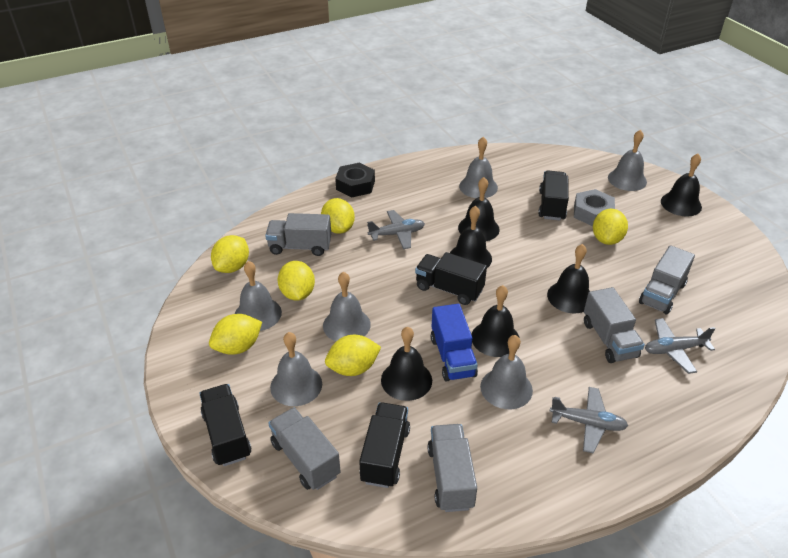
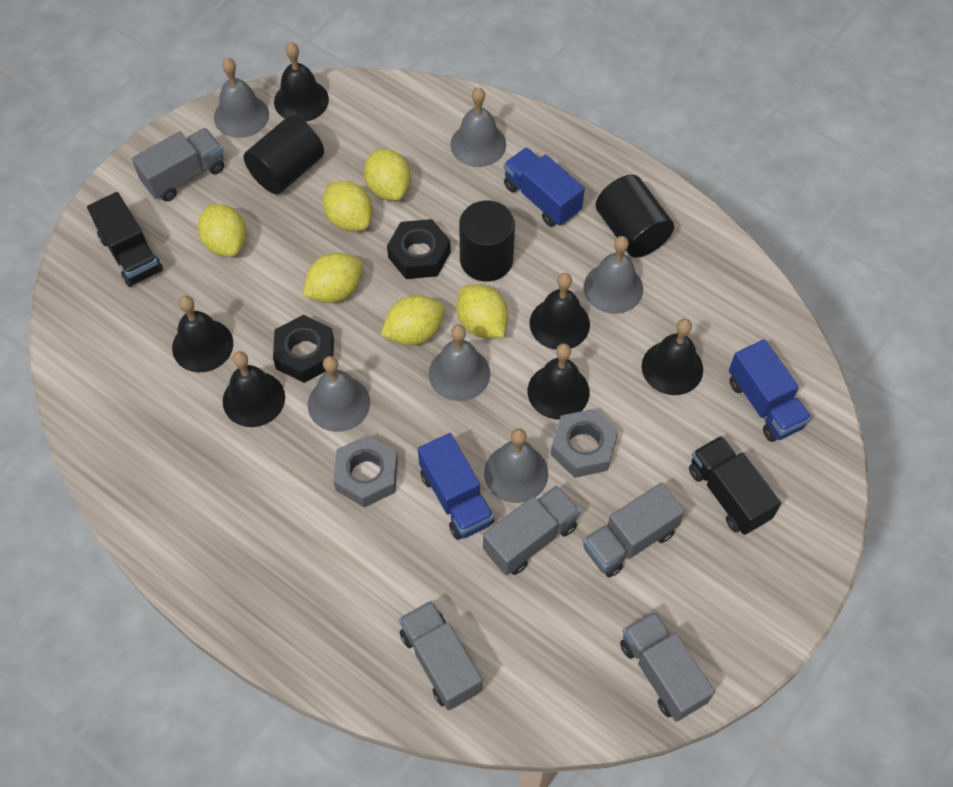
black cylinder: none = 0 -> [244,115,324,194] [459,201,515,282] [595,175,674,258] = 3
black nut: [335,163,375,198] = 1 -> [273,315,334,383] [387,219,451,279] = 2
black truck: [199,384,252,466] [359,402,410,488] [415,252,487,305] [538,171,569,220] = 4 -> [87,192,163,287] [689,436,781,535] = 2
blue truck: [431,304,478,382] = 1 -> [418,433,494,540] [504,147,585,227] [729,339,812,442] = 3
grey nut: [574,189,615,226] = 1 -> [333,435,398,508] [551,409,618,478] = 2
grey plane: [367,210,425,249] [550,387,628,454] [645,318,716,374] = 3 -> none = 0

